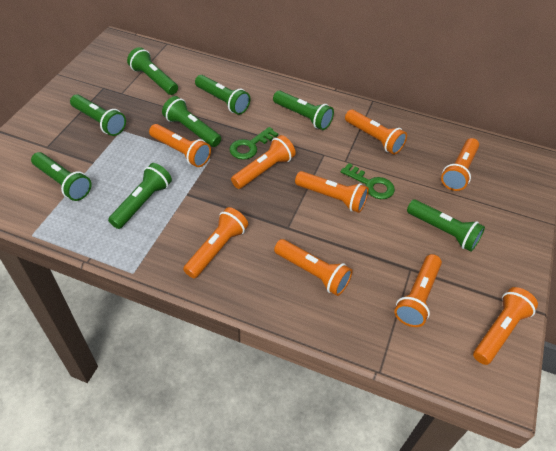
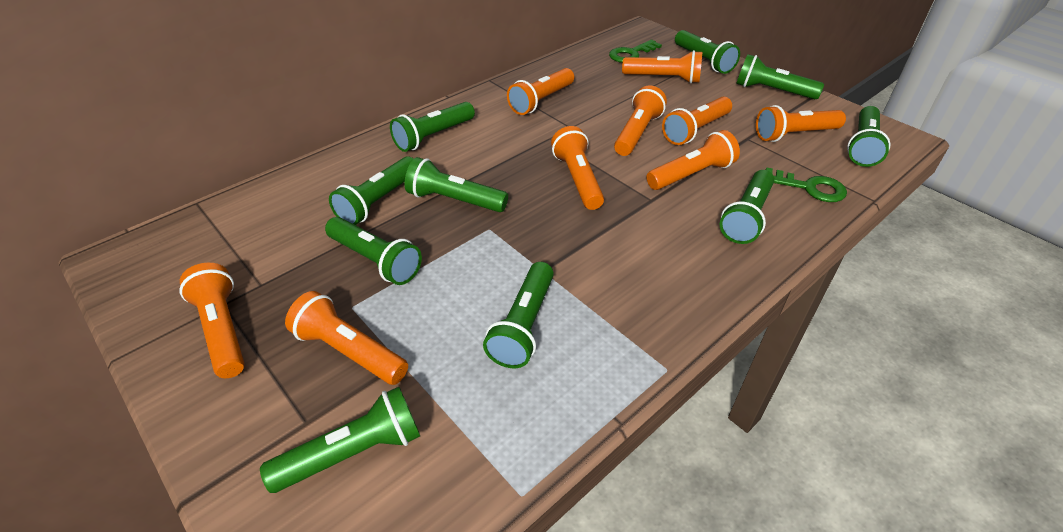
green flashlight: [31,152,91,201] [70,94,126,136] [108,163,172,229] [127,47,178,95] [162,96,221,147] [195,75,250,115] [273,91,334,130] [407,199,485,252] = 8 -> [260,387,420,493] [325,217,422,285] [329,157,414,225] [390,102,475,152] [405,157,508,212] [483,262,554,368] [675,30,740,74] [720,170,774,244] [736,54,824,99] [847,106,890,167] = 10

